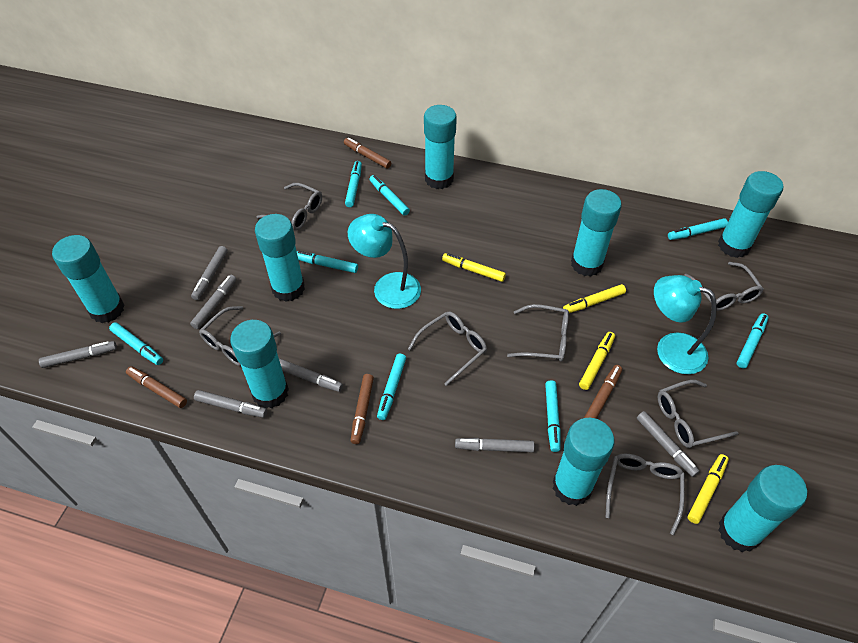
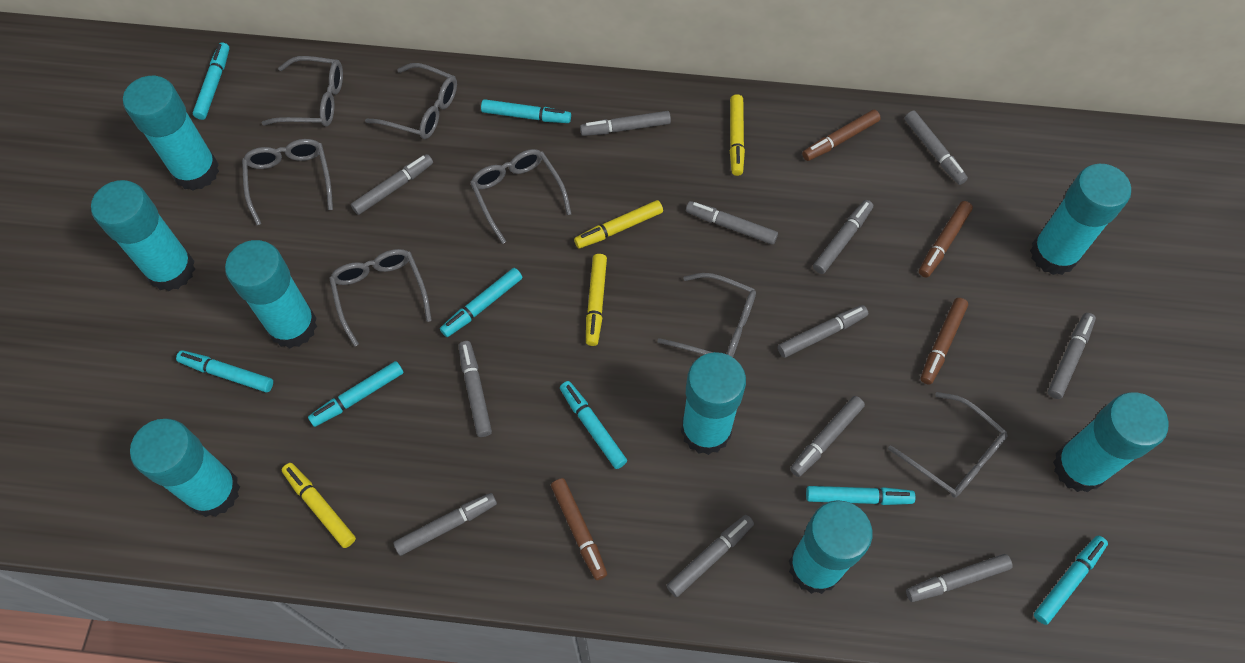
grey marker: [39,341,117,368] [190,275,237,329] [191,246,228,300] [194,390,267,418] [279,358,343,392] [455,438,535,453] [637,411,700,477] = 7 -> [351,154,433,215] [393,493,497,556] [459,341,492,437] [580,111,671,136] [667,515,754,597] [686,201,778,245] [778,305,868,358] [790,396,865,477] [813,200,873,274] [904,111,968,185] [906,554,1013,602] [1048,313,1096,399] = 12
turquoise lamp: [348,214,421,309] [654,275,717,374] = 2 -> none = 0

